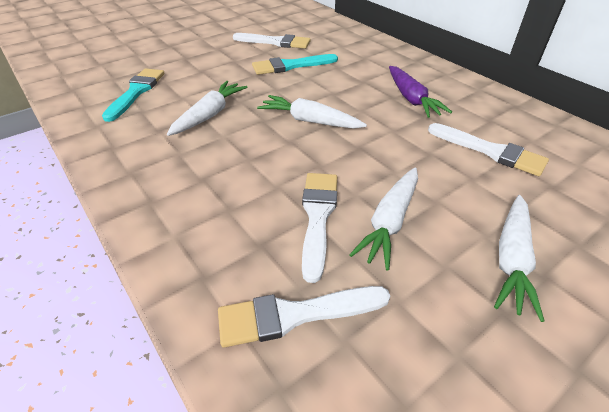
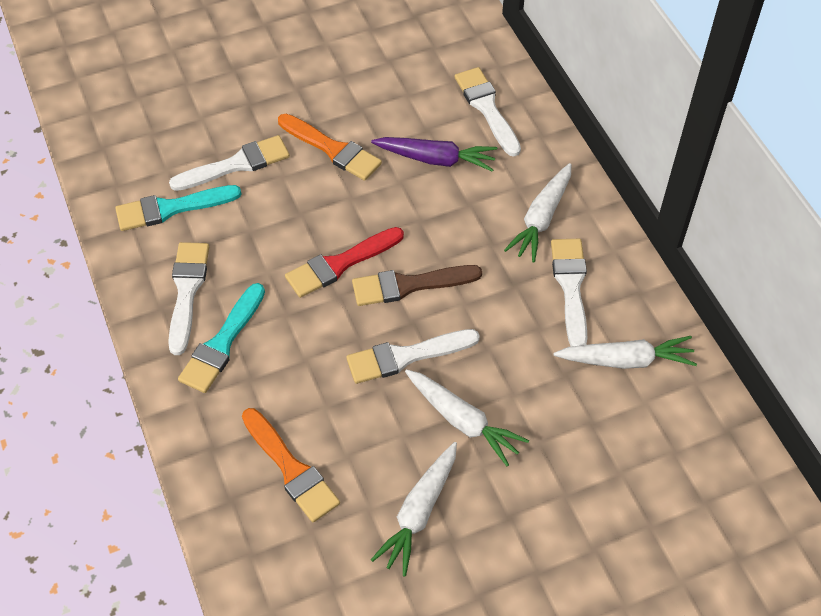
brown brush: none = 0 -> [352,265,482,306] = 1
orange brush: none = 0 -> [242,408,340,522] [278,114,382,181] = 2
red brush: none = 0 -> [285,227,404,298] = 1
white brush: [218,286,390,348] [233,33,311,49] [302,173,337,283] [428,123,549,176] = 4 -> [168,242,209,355] [169,135,290,191] [346,329,480,384] [455,67,521,157] [551,239,587,346] = 5

